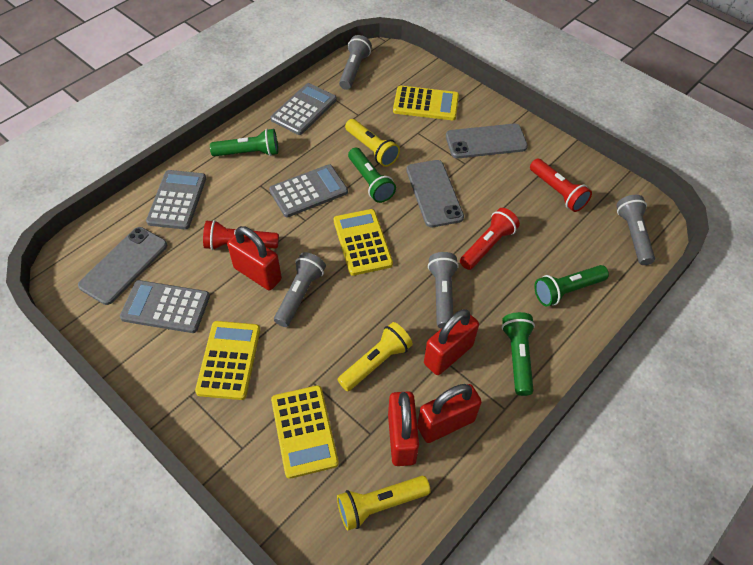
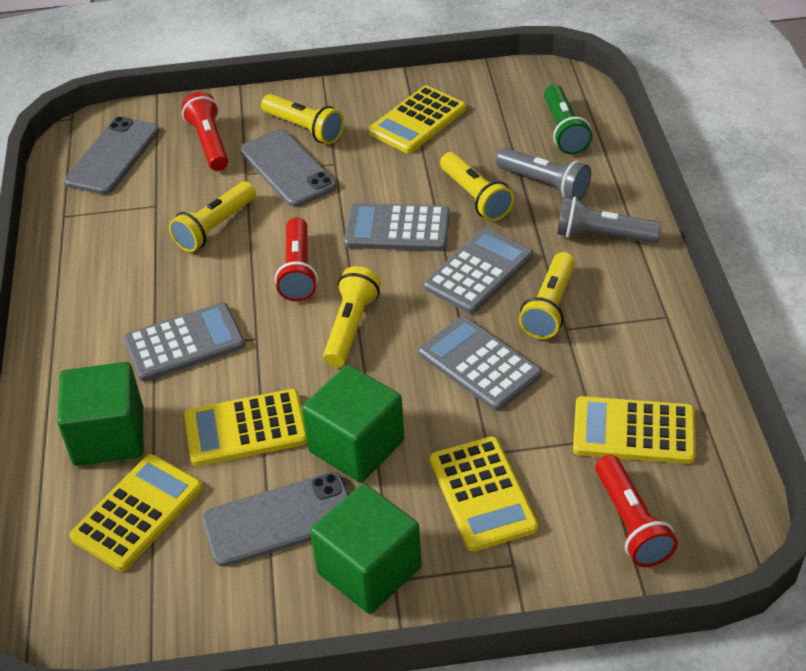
green cube: none = 0 -> [57,362,143,466] [302,365,404,482] [310,484,421,614] = 3
green flashlight: [210,129,278,156] [348,148,396,203] [502,312,535,396] [534,265,609,307] = 4 -> [544,85,592,154] = 1
grey flashlight: [274,252,326,327] [339,35,372,90] [428,252,459,329] [616,195,655,265] = 4 -> [496,148,591,200] [557,196,662,243] = 2
red padlock: [227,226,282,290] [388,391,419,466] [417,384,482,443] [424,309,479,375] = 4 -> none = 0
yellow calculator: [195,321,260,400] [271,385,339,479] [334,209,393,276] [393,86,459,120] = 4 -> [69,454,202,571] [184,389,307,466] [368,85,466,153] [430,436,538,551] [573,396,696,464] = 5
yellow flashlight: [337,322,413,391] [337,476,431,531] [345,119,400,167] = 3 -> [169,181,256,252] [261,94,344,144] [323,266,381,367] [440,152,514,221] [519,252,575,339] = 5

